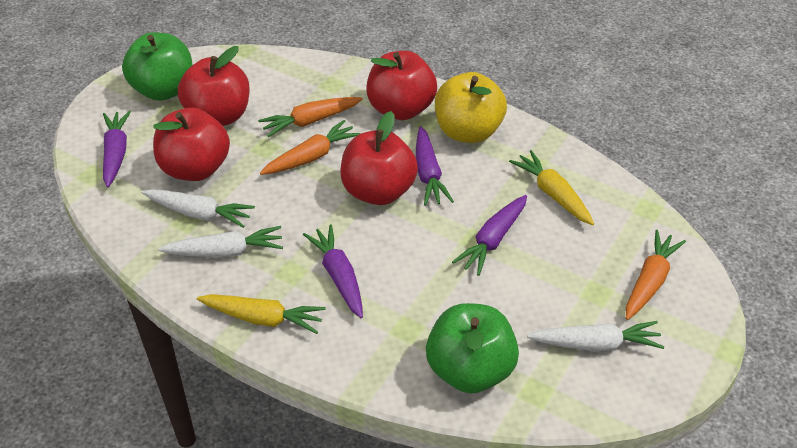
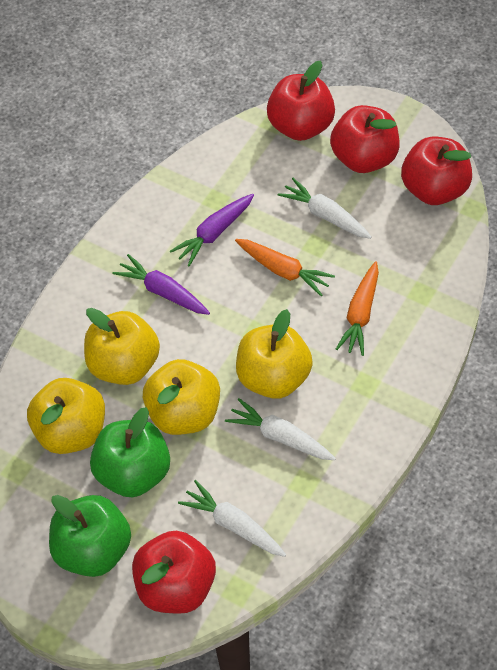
orange carrot: [258,97,363,137] [260,120,360,175] [626,230,686,320] = 3 -> [235,239,335,296] [336,261,379,356] = 2
purple carrot: [103,111,131,187] [303,225,363,318] [416,127,454,206] [452,195,527,276] = 4 -> [112,254,210,315] [170,194,254,266] = 2
yellow apple: [435,72,507,143] = 1 -> [27,378,105,454] [84,308,160,385] [143,359,220,435] [236,309,313,399] = 4
yellow carrot: [197,294,326,334] [509,150,594,225] = 2 -> none = 0

